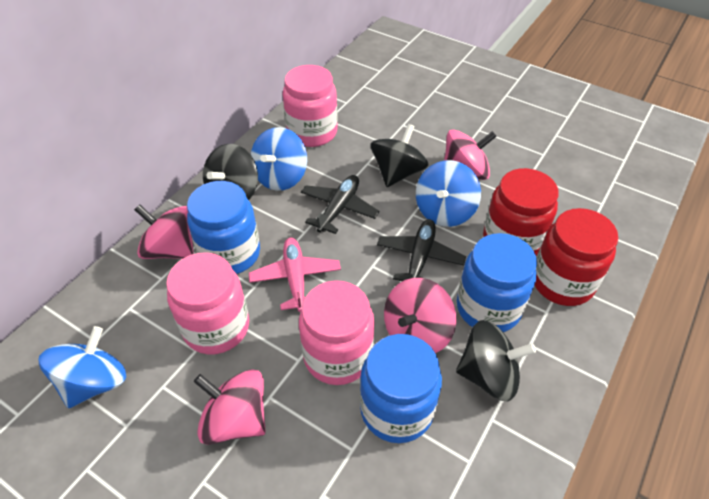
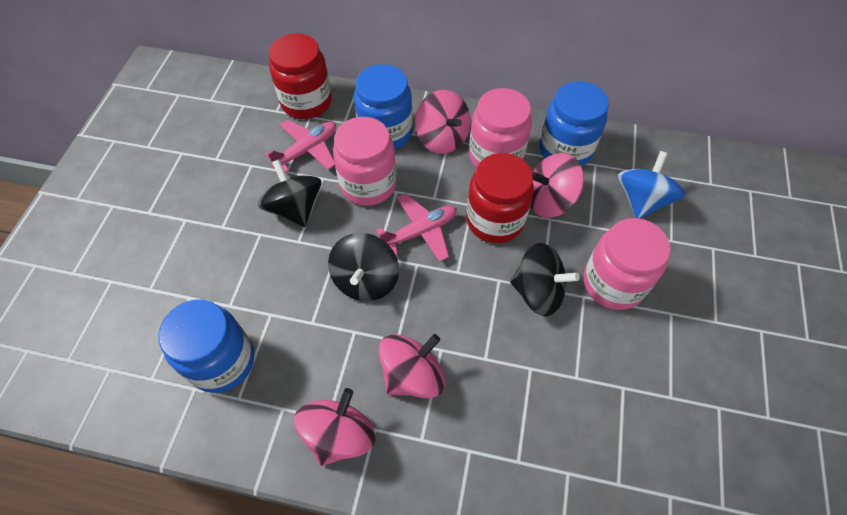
black plane: [301,175,379,234] [377,219,466,281] = 2 -> none = 0
blue spinning top: [38,326,126,408] [251,127,307,191] [416,160,481,227] = 3 -> [618,151,685,219] = 1
pink plane: [249,238,341,312] = 1 -> [265,120,336,173] [376,193,457,262] = 2

